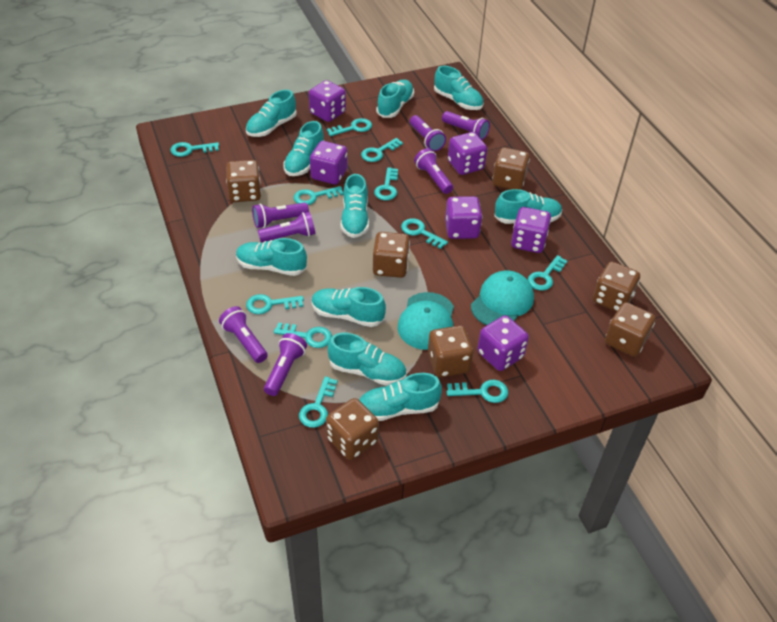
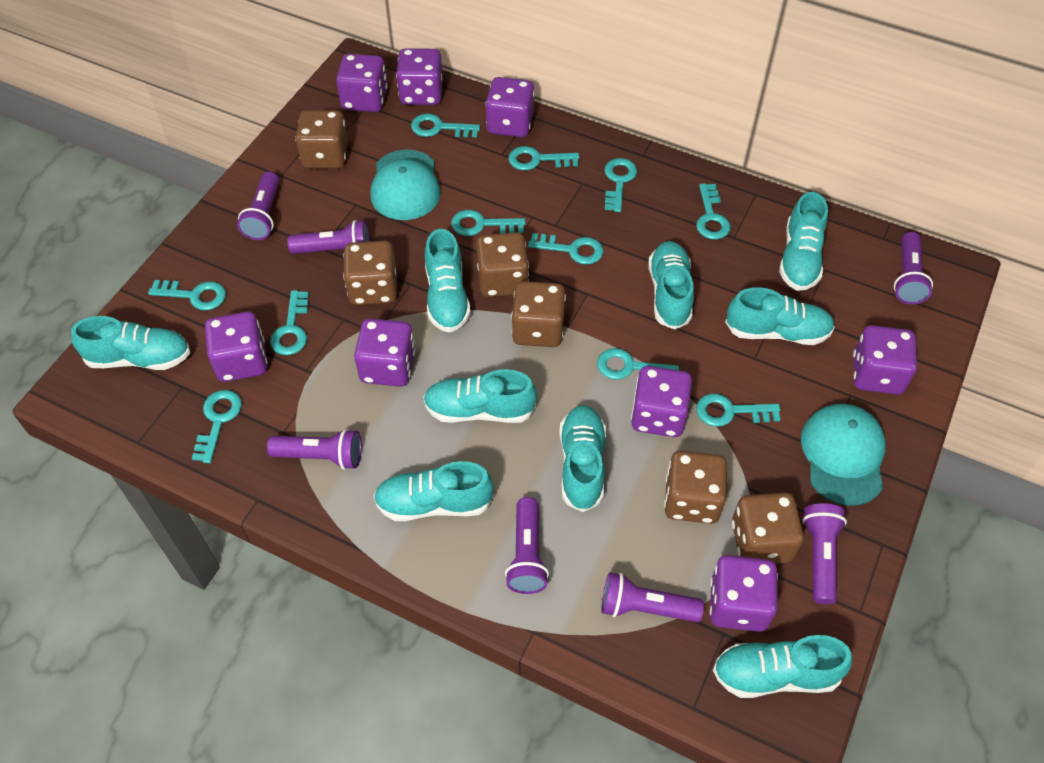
brown dice: [226,160,261,202] [326,398,379,460] [373,232,410,278] [428,325,473,377] [492,148,530,190] [593,262,640,312] [605,302,656,357] = 7 -> [295,110,348,169] [343,241,397,305] [476,232,529,297] [511,281,566,347] [664,451,727,524] [732,493,804,564] = 6
purple dice: [309,80,346,122] [310,141,347,184] [445,196,482,239] [448,132,487,175] [477,315,529,371] [511,207,551,253] = 6 -> [205,311,267,382] [336,54,387,112] [354,318,415,387] [396,48,443,105] [485,77,535,137] [631,366,692,437] [710,555,778,632] [853,325,917,395] = 8
turquoise shoe: [236,238,307,276] [246,90,297,137] [283,121,324,176] [312,287,386,327] [328,333,406,386] [341,174,369,238] [359,373,442,421] [376,79,414,118] [434,66,483,110] [494,189,562,224] = 10 -> [71,316,190,370] [373,461,494,521] [423,369,537,423] [425,229,471,333] [559,405,606,512] [648,241,694,329] [713,635,852,698] [725,287,835,345] [779,192,828,291] = 9

